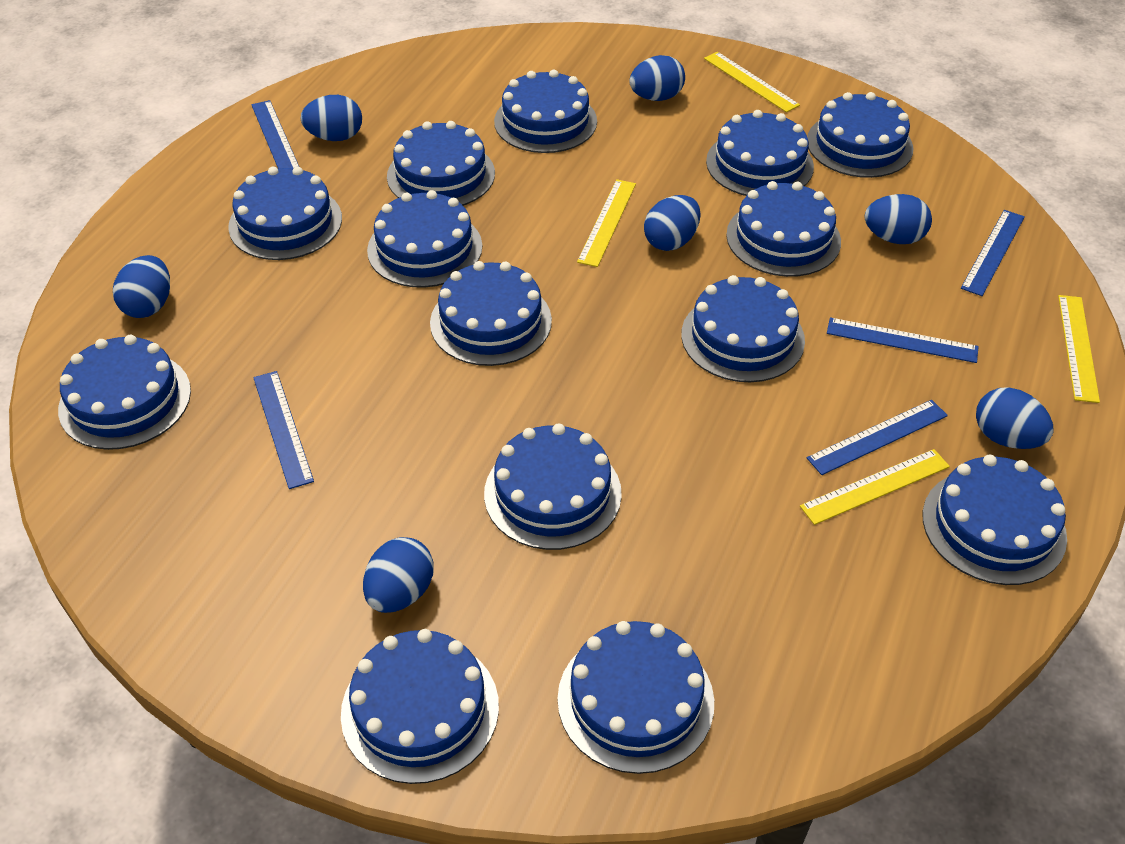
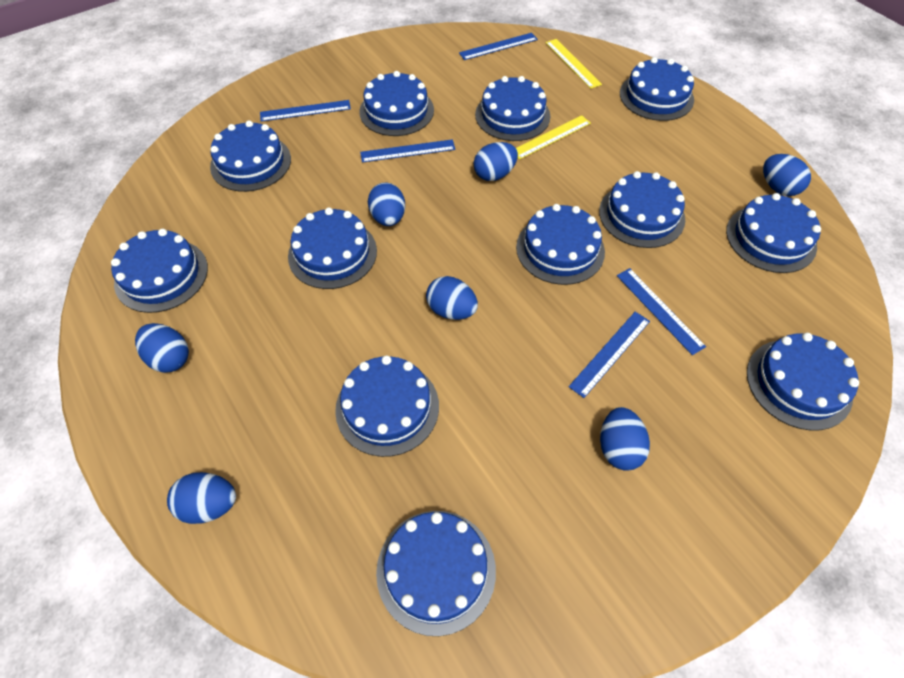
blue cake: [58,335,191,450] [228,166,342,260] [341,629,499,784] [367,190,482,288] [387,121,495,206] [430,261,552,366] [484,424,622,550] [494,70,597,153] [557,621,714,774] [681,275,805,382] [706,110,814,196] [726,181,841,277] [807,92,913,178] [923,455,1067,585] = 14 -> [111,229,208,313] [210,121,291,192] [288,208,377,289] [335,355,439,457] [359,71,434,136] [376,511,496,636] [475,76,551,141] [516,204,605,285] [599,171,685,248] [620,57,694,121] [726,193,821,273] [747,333,859,431] = 12
yellow ruler: [577,179,636,267] [704,52,800,112] [800,449,950,525] [1058,295,1100,403] = 4 -> [516,115,591,160] [545,39,602,89] = 2

